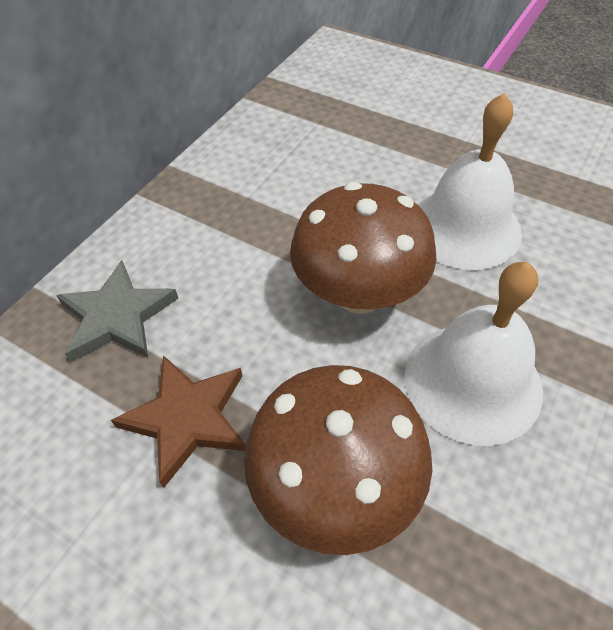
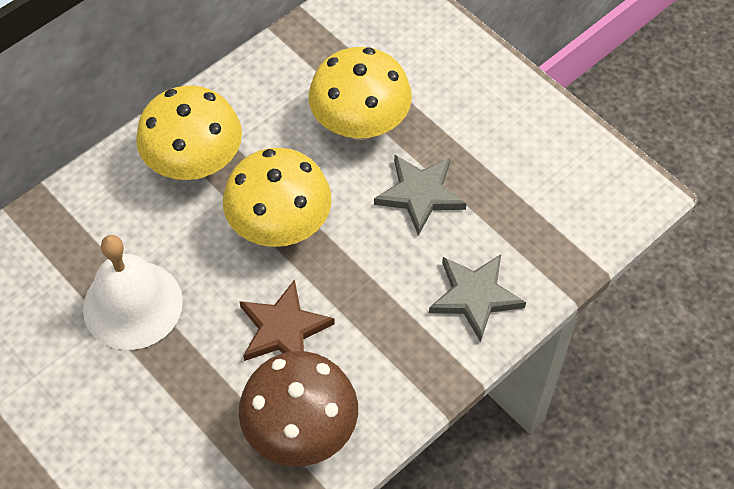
brown mushroom: [244,365,432,555] [290,182,437,314] = 2 -> [239,351,358,466] = 1
grey star: [56,260,178,362] = 1 -> [374,155,467,236] [429,254,526,342] = 2
white bell: [405,262,543,446] [417,93,522,270] = 2 -> [83,235,183,350] = 1
yellow mushroom: none = 0 -> [136,86,242,180] [223,148,332,247] [309,47,412,140] = 3

